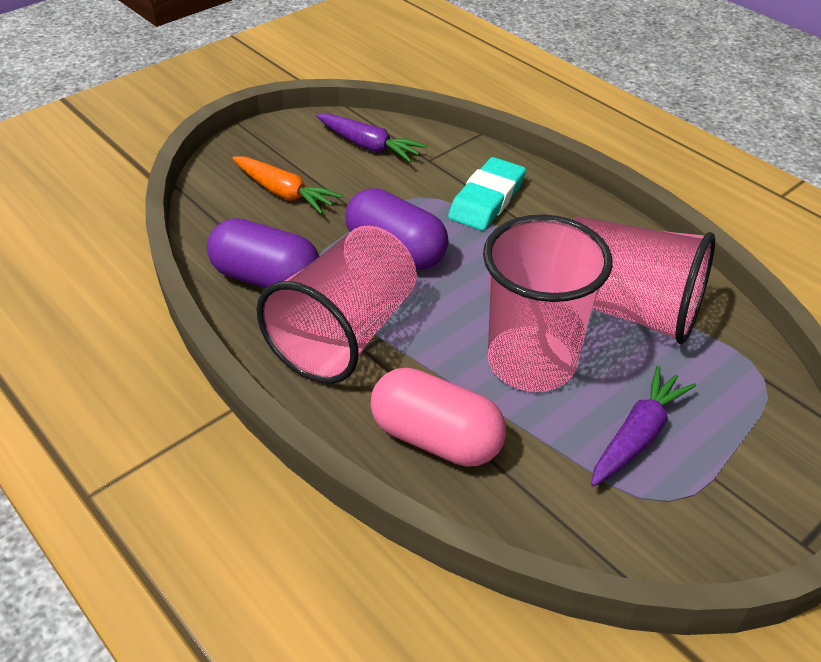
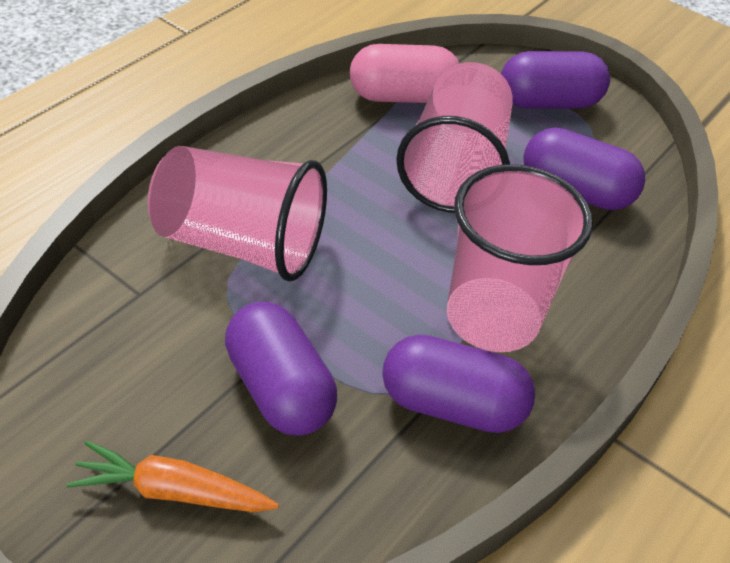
purple capsule: [207,218,319,288] [345,188,449,270] = 2 -> [225,302,337,436] [382,334,535,433] [501,51,610,108] [523,128,645,210] = 4
purple carrot: [316,114,427,162] [591,366,696,487] = 2 -> none = 0
turquoise eraser: [448,157,526,231] = 1 -> none = 0

